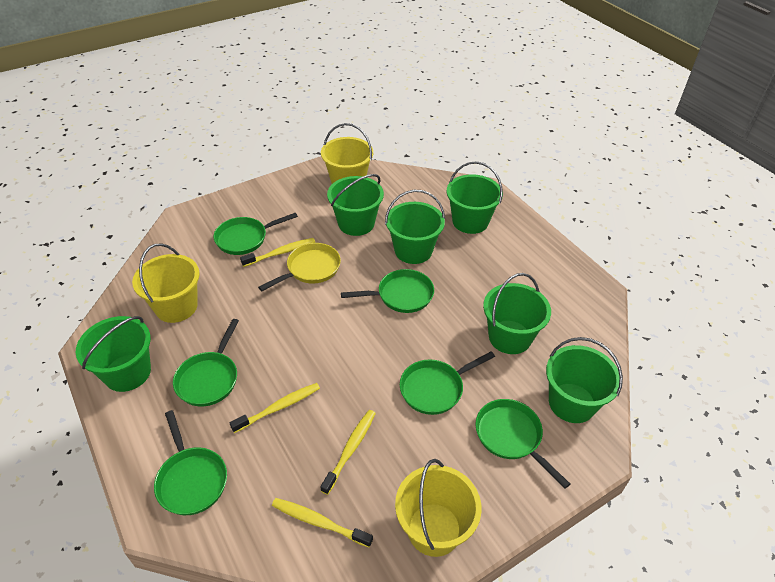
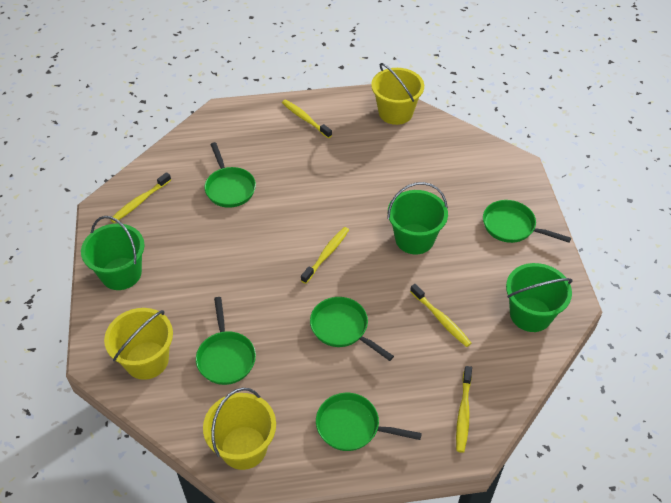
green bucket: [76,316,151,392] [327,174,384,236] [385,190,445,264] [447,161,503,234] [483,273,551,354] [546,337,623,423] = 6 -> [81,216,145,290] [387,182,448,255] [506,263,573,332] = 3
green pan: [154,410,227,515] [173,319,239,406] [214,213,298,255] [341,269,434,313] [400,351,495,415] [475,399,570,489] = 6 -> [196,297,256,385] [205,142,256,208] [310,297,394,361] [316,393,422,451] [483,200,571,243] = 5
yellow pan: [258,243,341,291] = 1 -> none = 0
yellow toothbrush: [230,383,320,433] [240,238,315,267] [272,498,373,547] [320,410,376,495] = 4 -> [110,172,171,223] [282,100,332,138] [301,227,349,284] [410,284,472,347] [456,366,472,453] = 5

